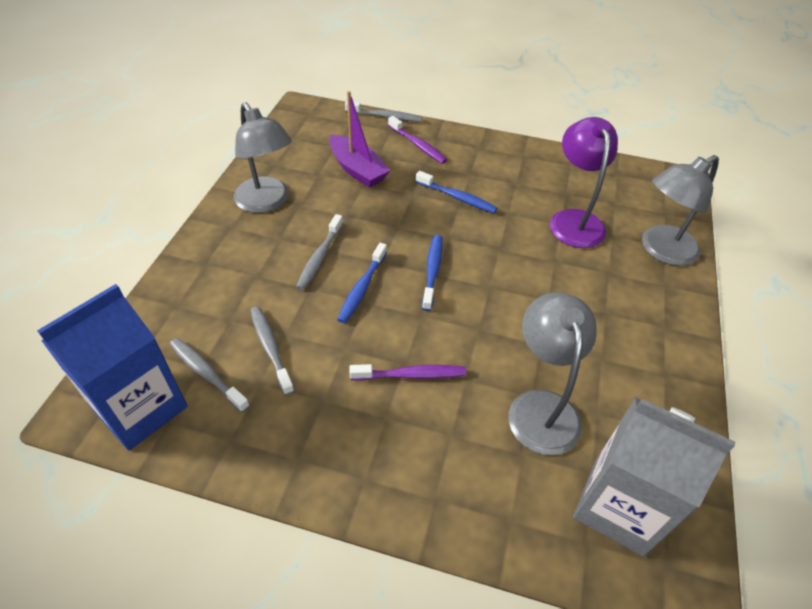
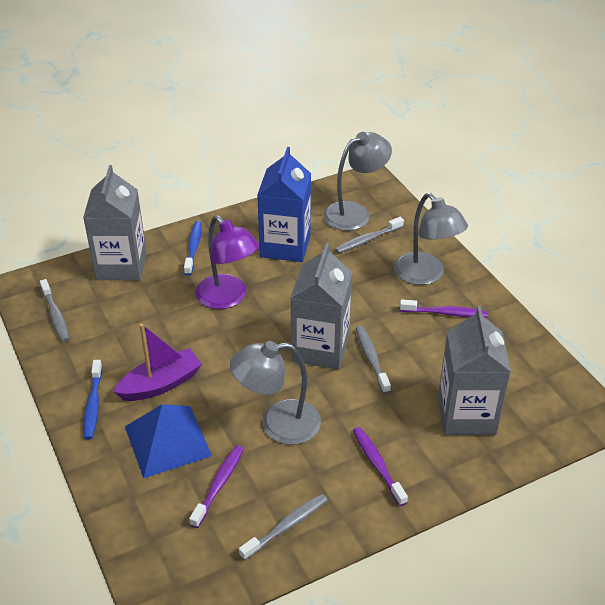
blue pyramid: none = 0 -> [125,404,212,479] = 1
blue toothbrush: [337,243,387,323] [416,171,498,213] [422,235,443,311] = 3 -> [83,360,102,440] [184,221,202,276] = 2
grey carton: [573,397,735,556] = 1 -> [83,165,147,280] [290,243,352,369] [438,306,511,435] = 3
purple toothbrush: [350,364,466,381] [388,116,447,164] = 2 -> [189,445,244,528] [353,427,408,506] [400,299,487,318] = 3

